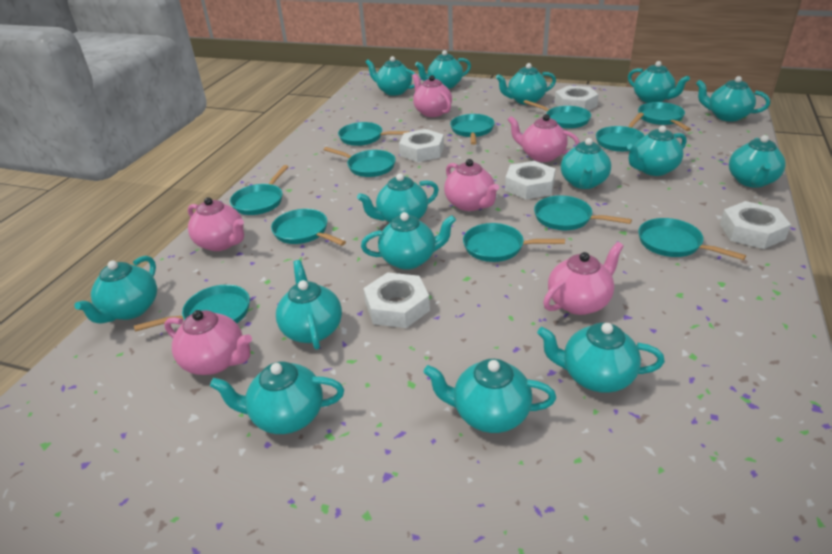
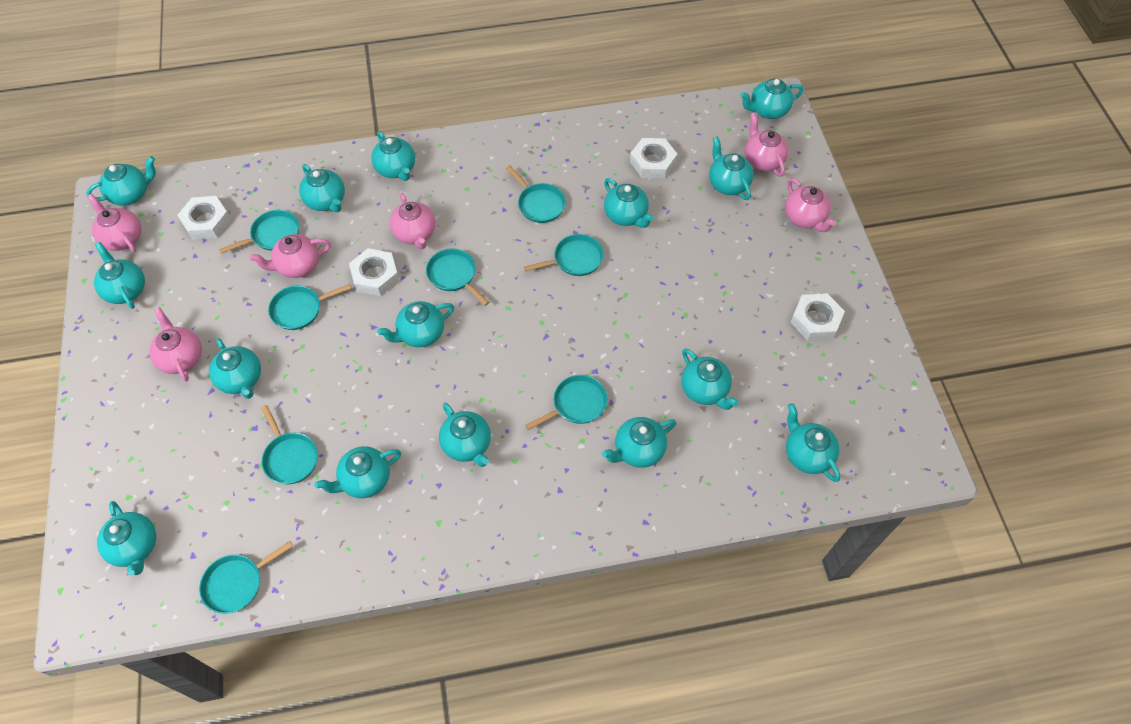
turquoise pan: [134,284,250,332] [230,165,289,215] [271,209,346,246] [324,147,396,177] [338,122,410,146] [450,114,495,145] [463,223,565,262] [524,100,591,129] [534,196,632,230] [596,113,645,152] [638,102,691,131] [638,218,746,260] = 12 -> [199,541,293,614] [219,210,299,254] [261,405,318,484] [268,284,352,330] [426,248,489,306] [506,165,566,223] [524,234,604,276] [525,375,607,430] = 8
white nut: [363,272,430,328] [399,129,444,162] [505,161,555,199] [555,85,599,111] [720,201,791,249] = 5 -> [178,196,231,240] [349,248,399,296] [630,138,677,178] [790,293,845,341] = 4

